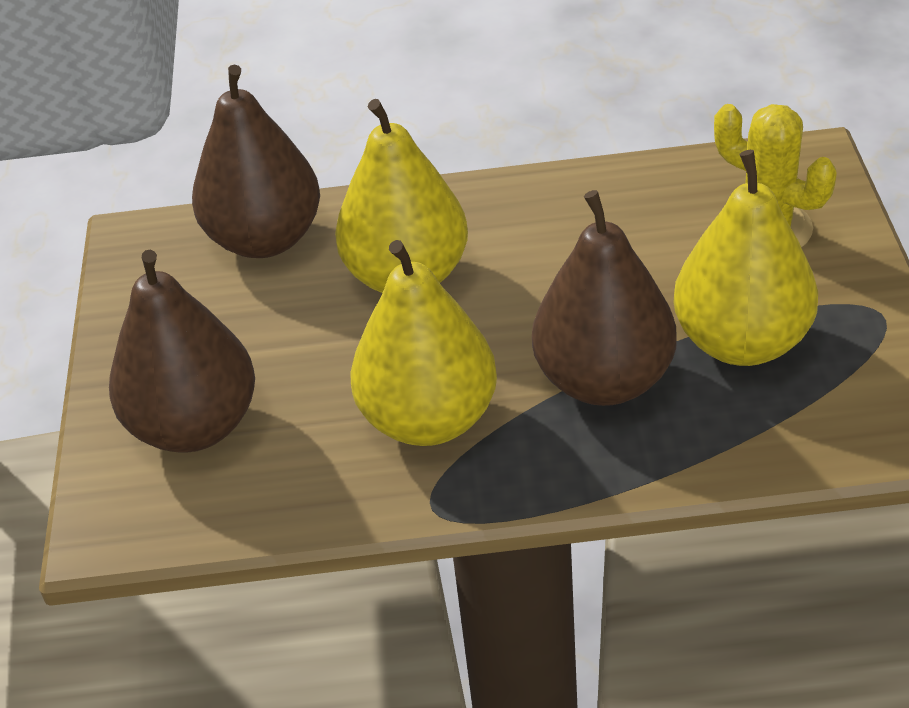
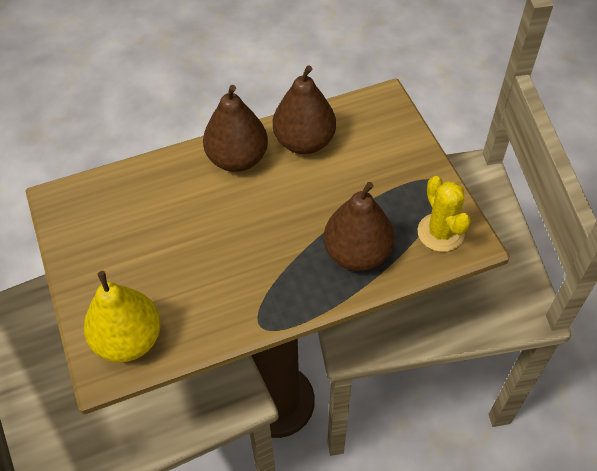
yellow pear: [335,99,468,293] [350,240,497,446] [673,150,818,366] = 3 -> [84,271,161,362] = 1

